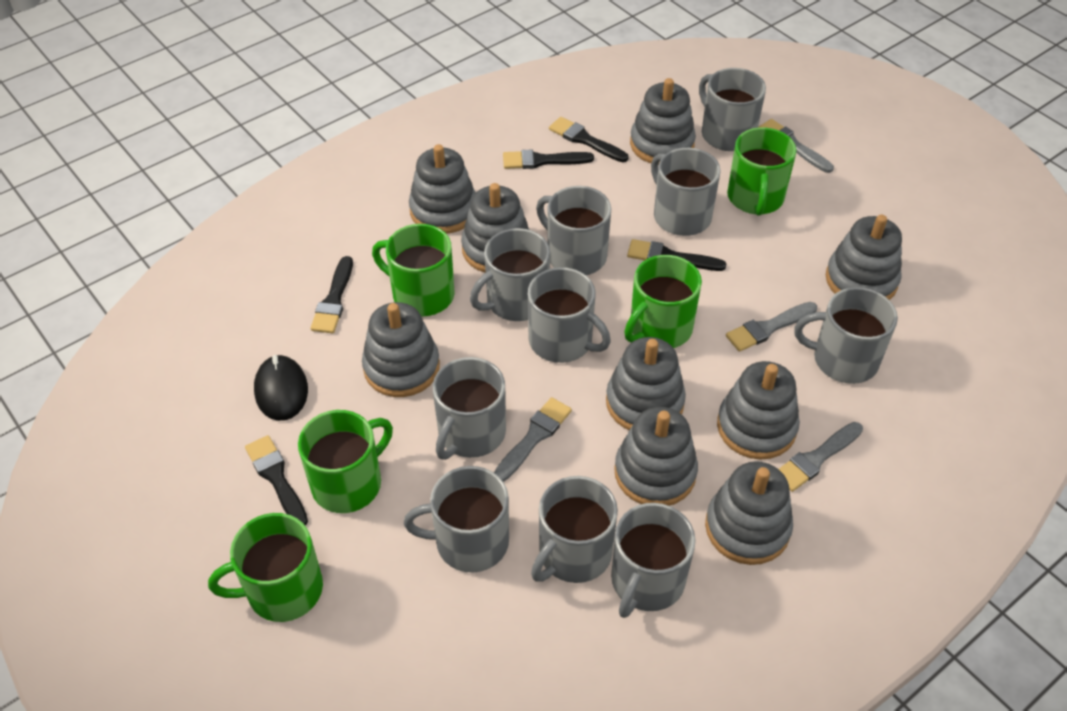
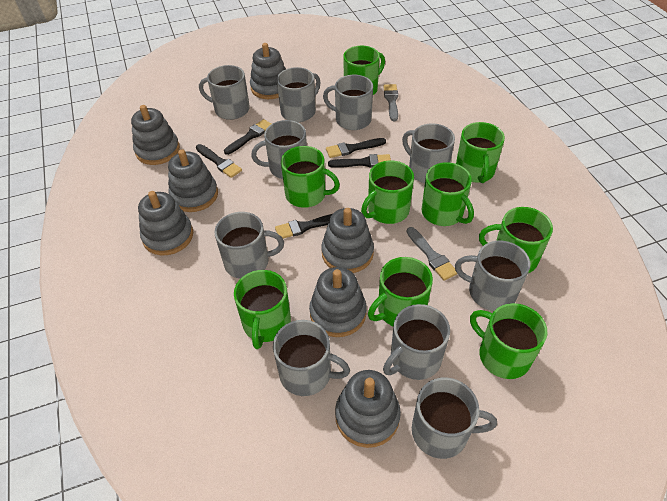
black mouse: [254,355,308,421] = 1 -> none = 0
green mug: [208,513,323,622] [298,410,393,513] [372,224,455,317] [624,255,702,348] [727,127,796,216] = 5 -> [234,270,291,349] [281,146,340,208] [343,46,385,95] [361,160,414,224] [368,257,433,326] [421,162,474,226] [456,122,505,183] [470,303,548,379] [479,207,553,273] = 9
grey brush: [494,397,572,482] [726,302,817,352] [759,119,834,173] [779,422,863,492] = 4 -> [383,84,398,121] [407,227,457,281] = 2
grey stacking toy: [362,302,440,397] [409,144,476,234] [461,183,530,273] [606,337,686,430] [614,407,698,506] [630,78,696,165] [705,461,793,565] [717,361,800,460] [826,215,902,300] = 9 -> [131,105,180,165] [138,191,193,255] [168,149,218,212] [250,43,286,99] [309,267,367,337] [321,208,374,273] [335,370,401,448] = 7

